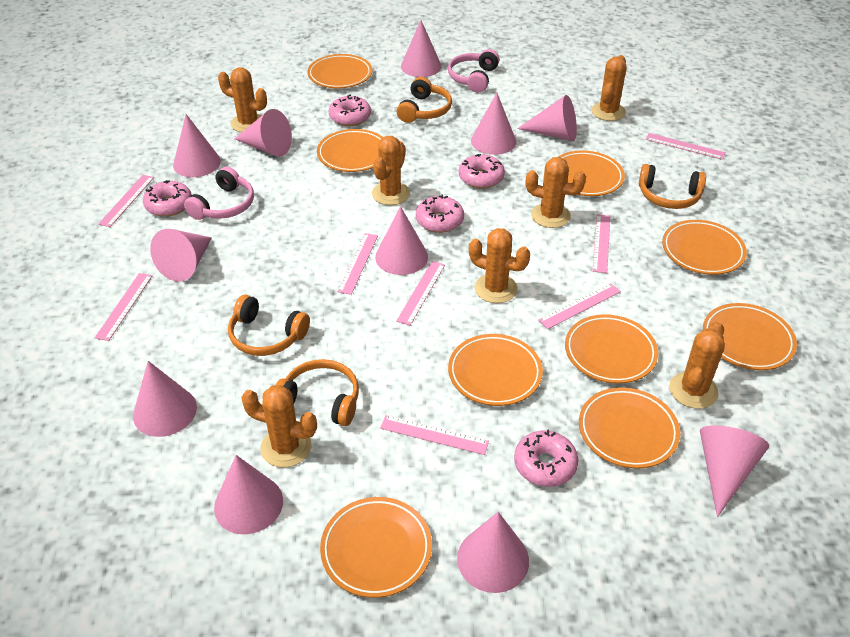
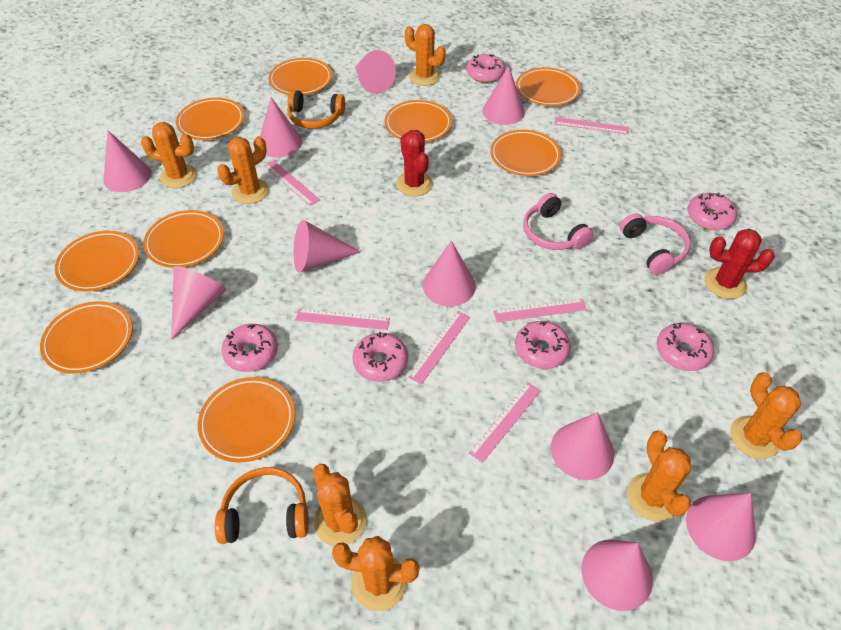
orange headphones: [228,295,310,356] [275,359,359,426] [396,77,452,123] [639,164,706,209] = 4 -> [215,467,309,544] [287,90,345,129] = 2
pink cone: [133,361,197,437] [150,229,212,282] [173,114,221,177] [214,455,283,534] [235,109,292,157] [375,206,428,275] [401,20,442,77] [457,512,529,593] [471,93,516,155] [517,95,577,141] [700,425,769,517] = 11 -> [104,131,151,192] [171,266,226,340] [260,97,302,158] [294,220,361,273] [355,50,396,94] [423,241,476,306] [482,66,525,125] [551,412,614,480] [581,539,653,611] [686,493,756,561] = 10
pink donut: [143,180,192,217] [329,95,371,126] [416,194,464,233] [459,154,505,188] [514,429,578,487] = 5 -> [221,324,278,372] [352,332,408,382] [466,54,505,83] [515,321,571,369] [656,323,714,371] [687,192,737,230] = 6
pink ruler: [95,273,152,341] [98,175,154,227] [337,233,378,295] [380,415,489,455] [396,261,445,325] [538,283,621,329] [592,214,610,273] [645,133,726,160] = 8 -> [264,160,320,206] [295,309,390,330] [408,311,470,385] [469,382,541,463] [493,298,587,322] [554,117,629,135] = 6
red cactus: none = 0 -> [396,130,433,196] [705,229,775,299] = 2

